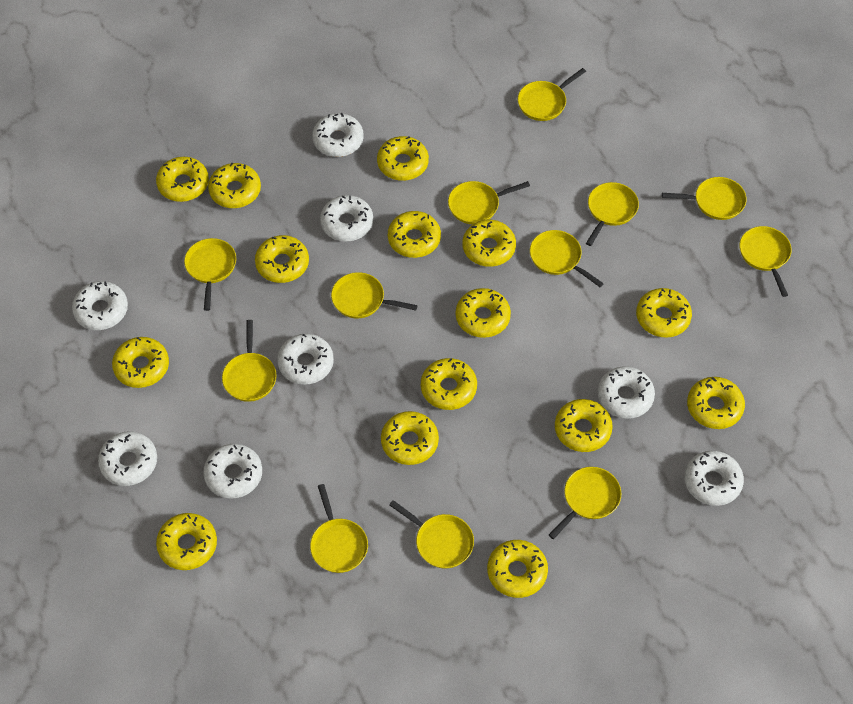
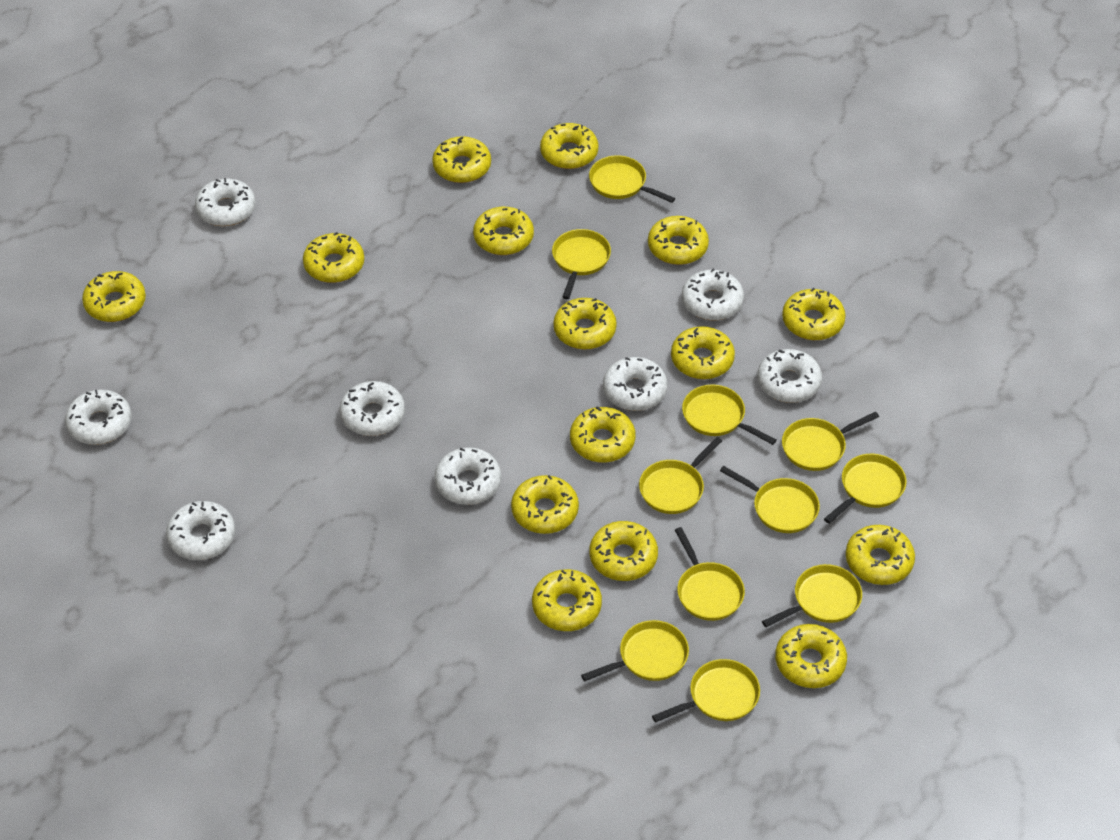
yellow pan: [184,238,236,311] [222,320,277,402] [310,484,368,573] [331,272,418,319] [389,500,474,568] [448,181,530,224] [518,68,586,121] [530,230,604,287] [549,467,621,539] [586,182,639,246] [662,177,747,220] [739,226,792,297] = 12 -> [552,229,611,299] [581,620,689,682] [589,155,675,203] [639,437,722,514] [652,659,760,723] [675,527,745,621] [682,385,776,445] [720,466,820,533] [762,564,862,627] [782,412,879,471] [824,454,906,524] = 11

